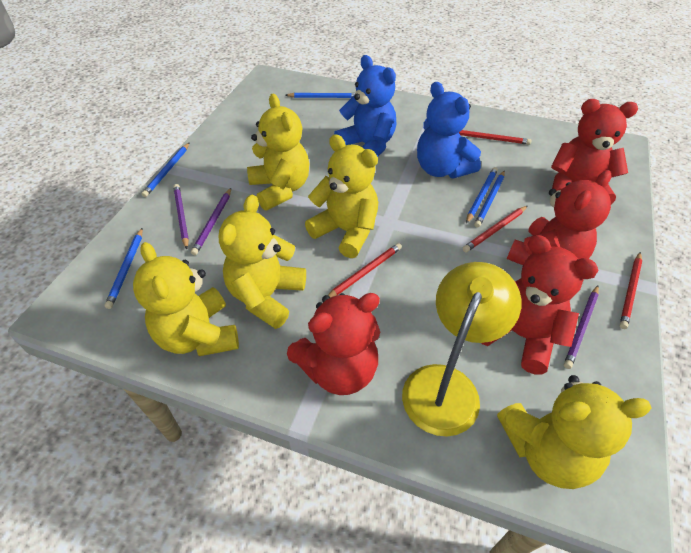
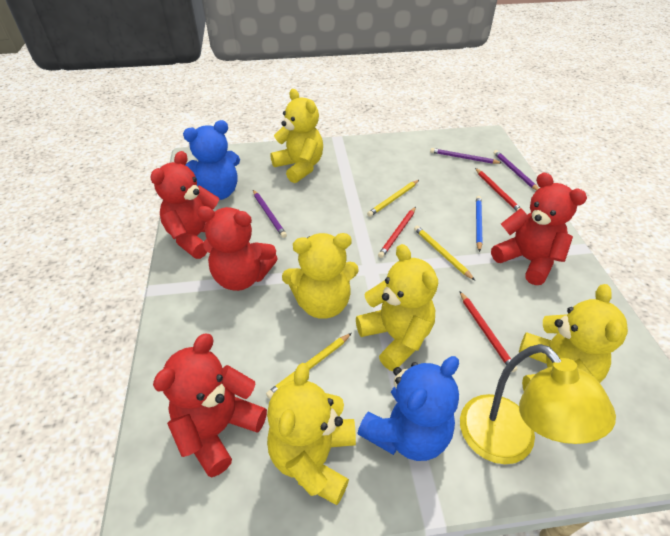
blue pencil: [105,228,143,309] [141,142,190,197] [285,93,355,98] [466,167,498,224] [474,170,505,228] = 5 -> [476,196,483,252] = 1
red pencil: [328,243,402,298] [459,130,531,145] [462,206,527,252] [619,252,642,329] = 4 -> [378,207,416,258] [460,292,517,372] [475,168,521,211] = 3
yellow pencil: none = 0 -> [266,333,352,399] [367,180,419,217] [414,226,475,280] = 3

